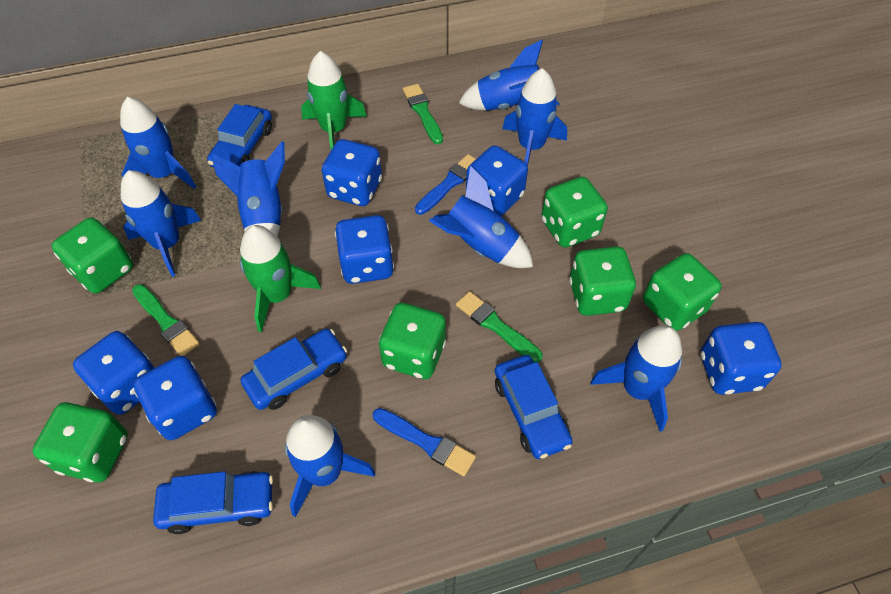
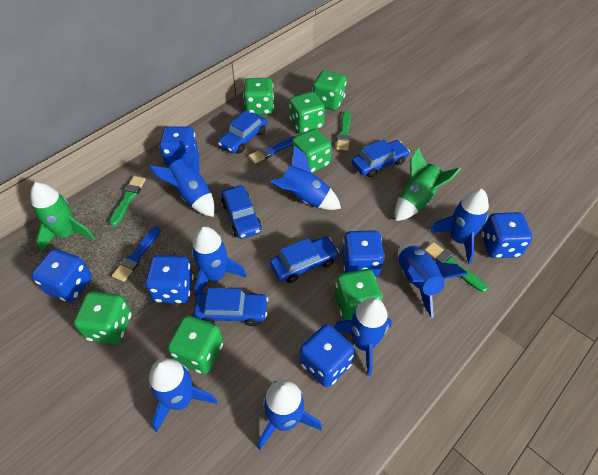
blue car: [153,471,273,534] [207,104,272,167] [241,329,347,410] [495,355,573,459] = 4 -> [193,288,269,326] [218,111,267,154] [221,185,262,239] [270,236,339,283] [352,139,410,177] = 5
green dice: [32,402,128,482] [52,218,133,293] [379,303,446,379] [541,177,608,248] [569,246,636,316] [643,253,722,331] = 6 -> [74,291,132,344] [167,315,223,374] [243,78,274,115] [289,92,325,134] [292,129,332,173] [313,70,346,110] [335,269,383,320] = 7

